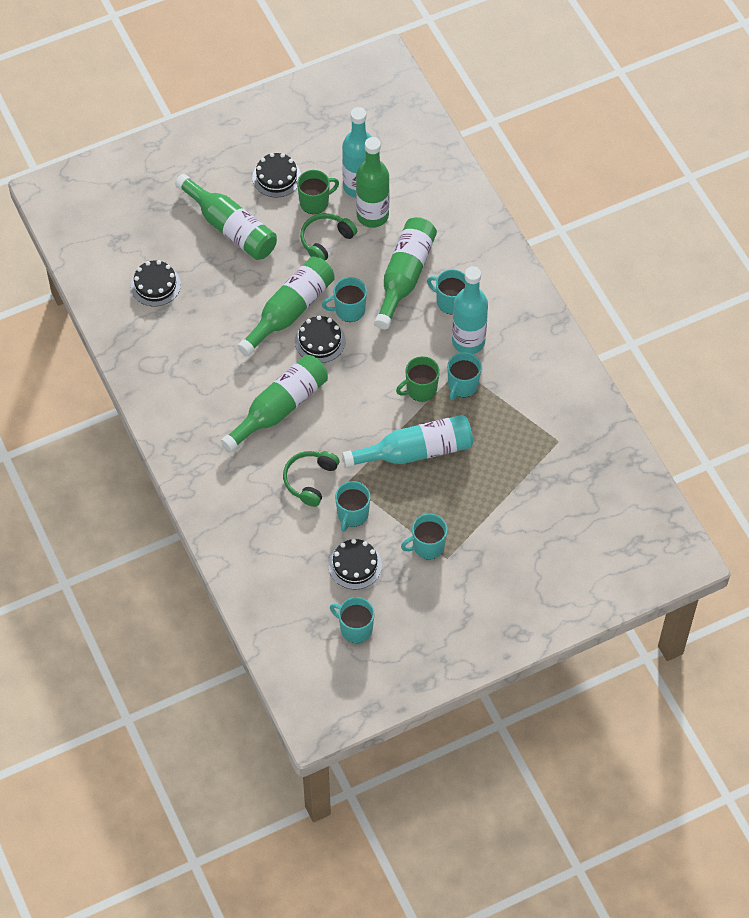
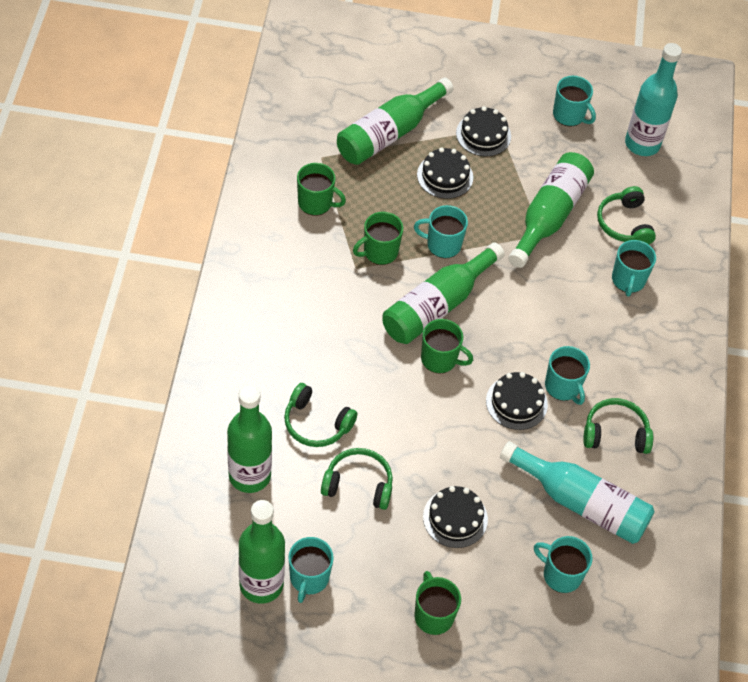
green headphones: [283,451,339,507] [300,213,357,261] = 2 -> [284,383,357,447] [321,448,393,510] [583,398,653,454] [597,186,656,245] = 4
green mug: [297,170,339,214] [396,356,440,402] = 2 -> [297,163,346,216] [353,212,403,265] [414,571,461,635] [421,319,473,374] = 4
turquoise bottle: [342,107,371,198] [342,415,473,468] [452,266,488,354] = 3 -> [500,441,655,544] [625,43,682,156] = 2

